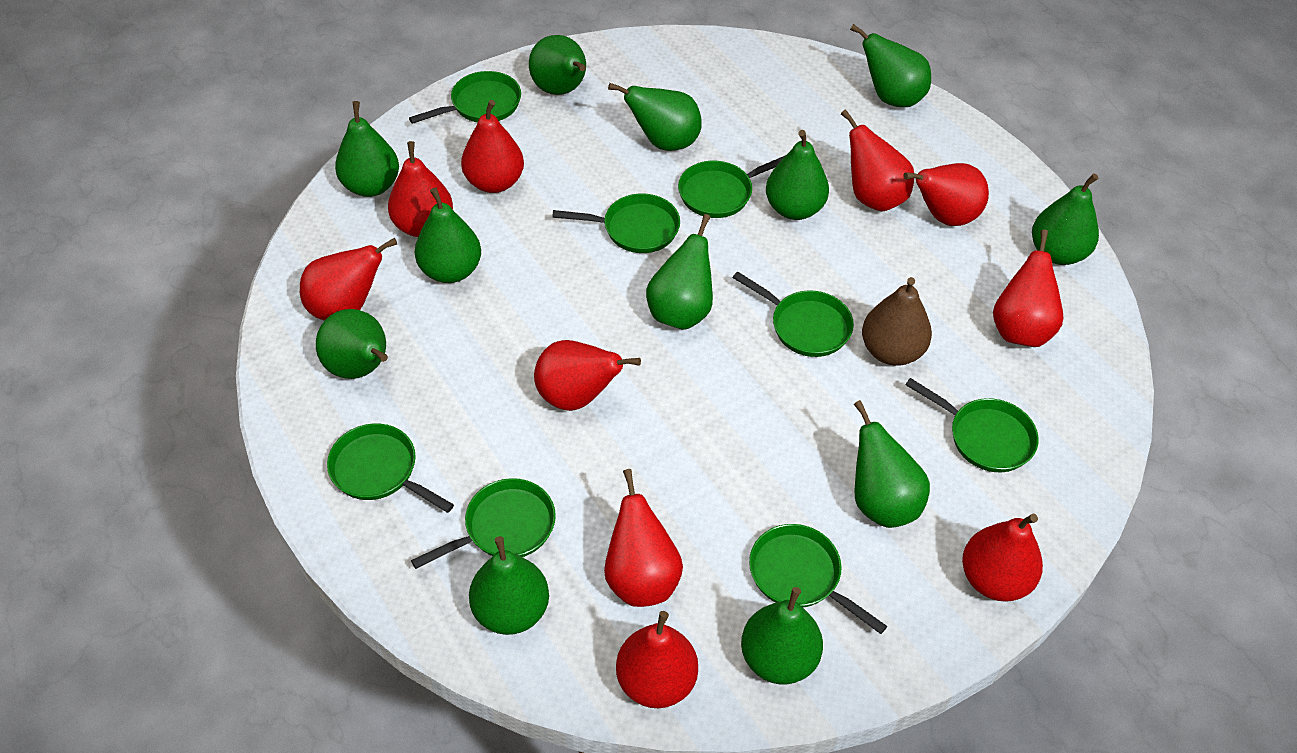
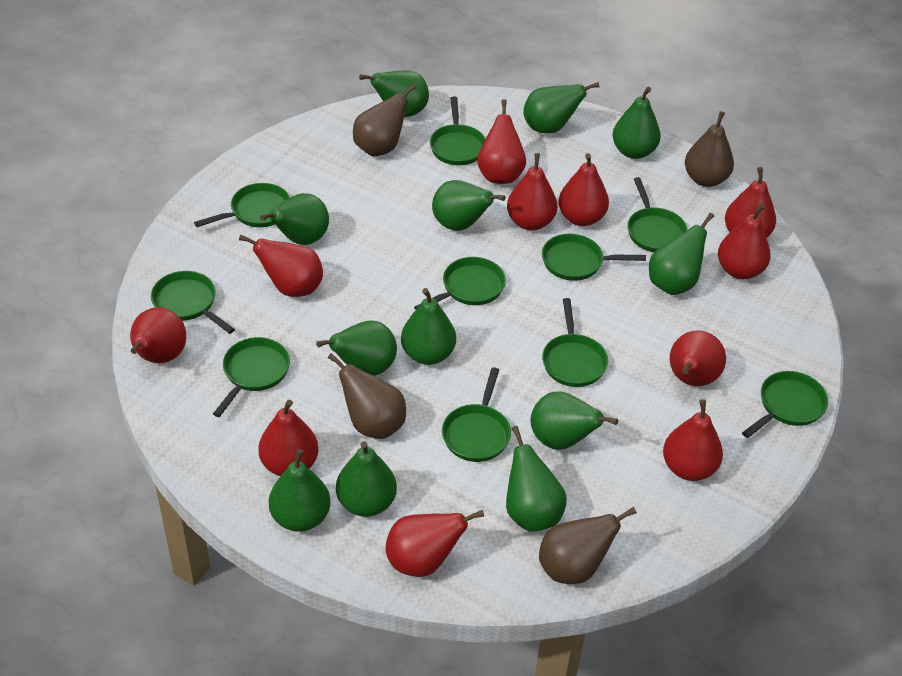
brown pear: [862,277,932,366] = 1 -> [328,353,406,439] [353,84,417,156] [539,507,637,584] [685,111,734,187] = 4
green pan: [327,424,454,513] [409,71,521,124] [411,478,556,569] [552,193,680,253] [678,155,786,218] [732,271,854,357] [749,524,887,634] [905,378,1039,472] = 8 -> [151,271,235,334] [194,183,290,227] [213,337,290,417] [414,257,506,310] [430,96,486,165] [442,367,511,462] [542,234,646,281] [542,298,608,387] [627,177,688,252] [742,371,828,438] = 10
red pear: [300,238,397,320] [388,141,453,237] [461,100,524,193] [534,340,641,411] [604,469,683,607] [616,611,698,708] [841,109,914,212] [903,163,989,226] [962,514,1043,602] [993,229,1063,347] = 10 -> [130,307,186,363] [239,235,323,297] [258,400,319,476] [386,510,484,577] [477,99,526,184] [507,153,557,230] [558,153,609,226] [663,399,723,481] [670,330,726,386] [718,204,771,279] [725,167,776,237] = 11

